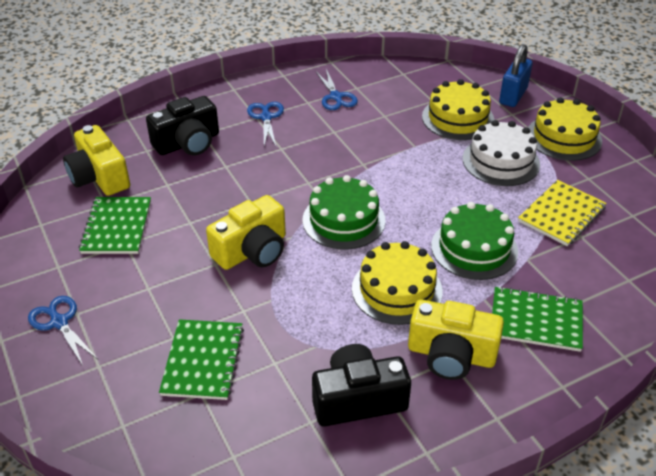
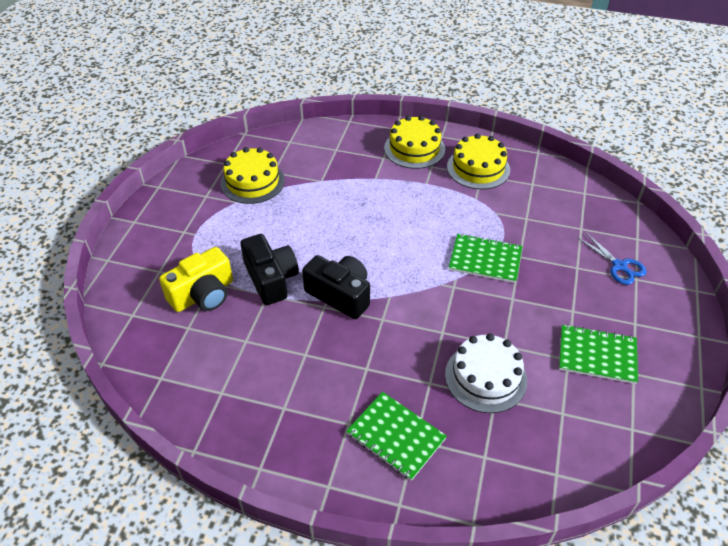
blue padlock: [499,44,532,107] = 1 -> none = 0
blue scissors: [28,296,98,366] [247,102,284,146] [316,69,358,110] = 3 -> [578,233,646,285] = 1
green cake: [303,175,386,249] [431,202,518,280] = 2 -> none = 0
yellow camera: [63,125,130,196] [206,195,286,270] [408,299,504,380] = 3 -> [159,247,233,312] = 1
yellow notebook: [518,180,607,246] = 1 -> none = 0

